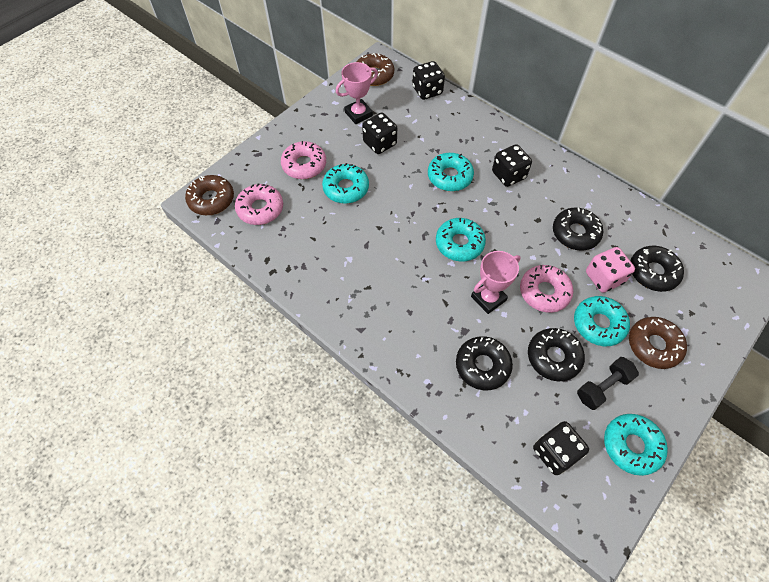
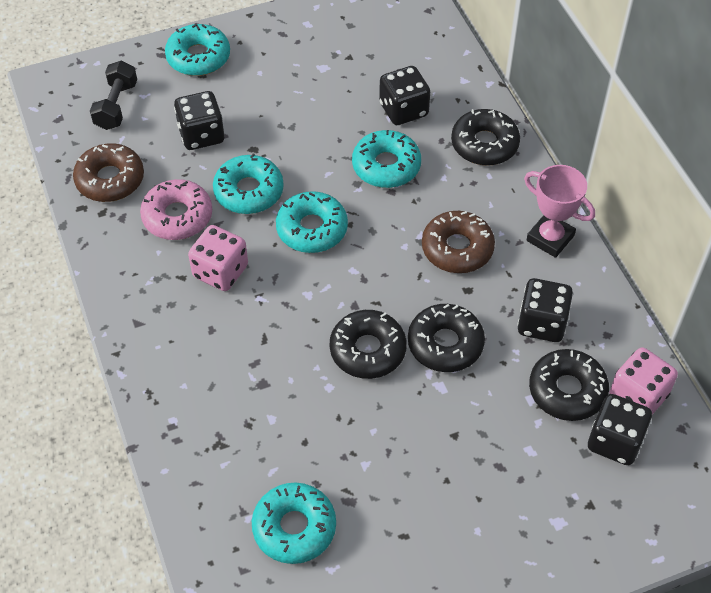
brown donut: [185,175,234,215] [357,53,394,86] [629,317,687,369] = 3 -> [73,143,144,202] [422,211,495,273] = 2
pink dice: [586,247,635,293] = 1 -> [188,225,248,291] [610,347,678,415] = 2
pink donut: [235,183,283,225] [281,141,326,179] [520,265,574,313] = 3 -> [140,179,212,240] = 1
pink trophy: [336,62,378,124] [471,251,521,314] = 2 -> [524,165,595,258] = 1

